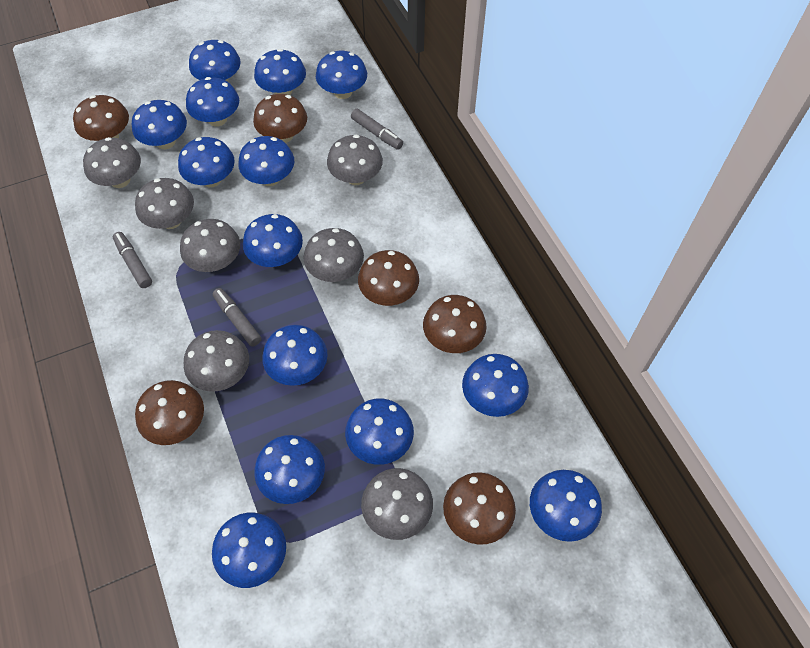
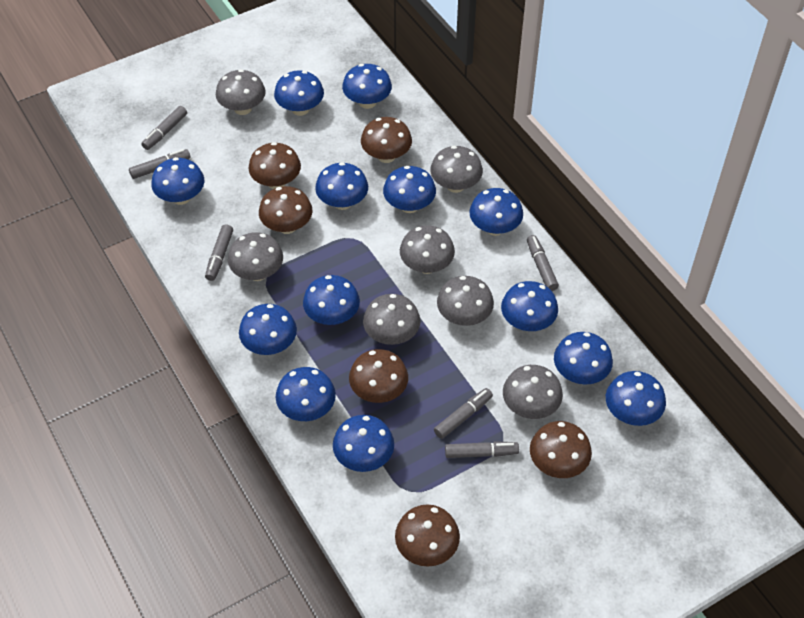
blue mushroom: [132,100,187,149] [178,137,235,187] [186,77,239,127] [189,40,241,82] [212,513,286,588] [238,136,294,186] [243,214,303,267] [254,49,306,95] [254,435,325,504] [262,325,328,386] [316,51,367,99] [345,398,414,465] [462,354,529,417] [530,470,602,542] = 14 -> [151,157,204,205] [239,304,297,355] [274,70,324,116] [276,367,336,421] [303,275,360,325] [315,162,368,210] [333,415,394,472] [342,64,392,109] [383,166,436,213] [469,188,523,236] [501,281,558,331] [554,332,613,384] [606,371,666,426] = 13
grey marker: [113,232,152,288] [213,288,262,347] [351,109,403,150] = 3 -> [129,149,190,179] [141,106,187,150] [205,224,233,281] [434,388,493,439] [445,441,519,458] [527,235,559,291] = 6

